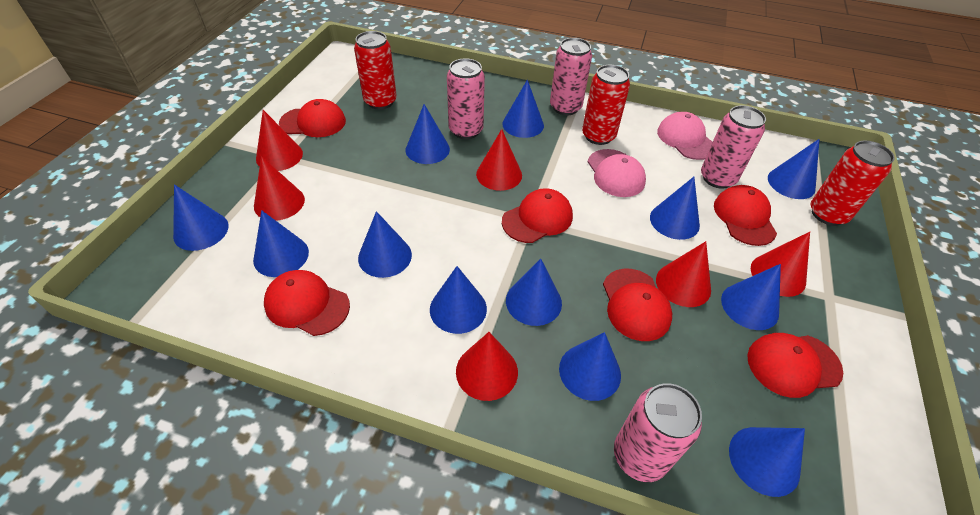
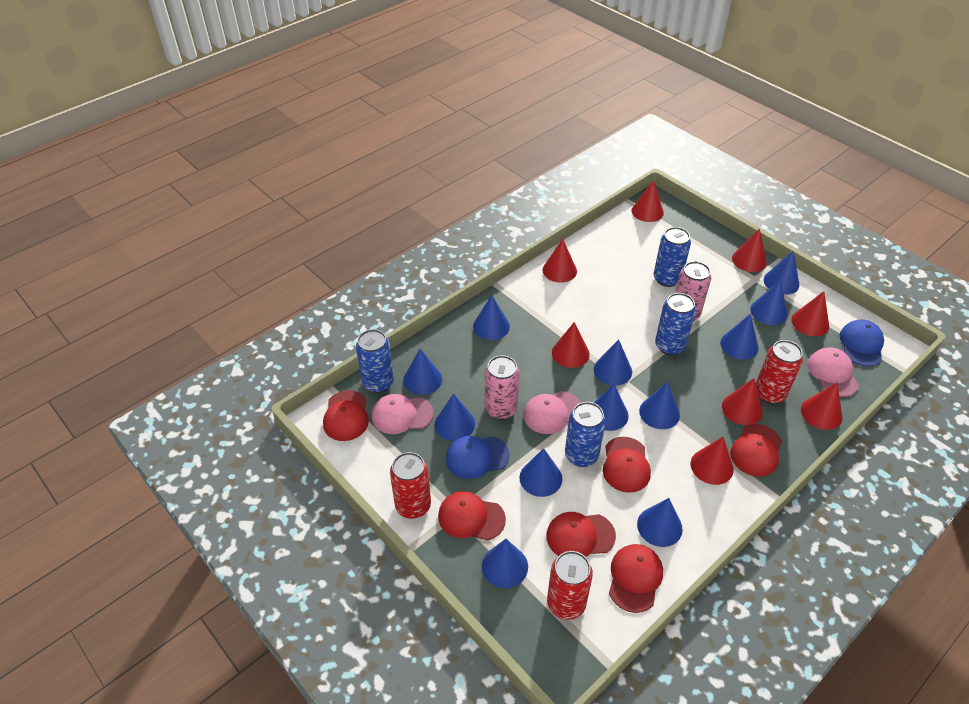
blue can: none = 0 -> [356,329,394,393] [565,402,606,467] [654,227,691,287] [655,293,696,355] = 4
blue cap: none = 0 -> [446,436,510,479] [840,320,884,367] = 2
pink can: [447,58,485,139] [550,38,592,115] [614,383,702,482] [701,105,766,189] = 4 -> [485,355,519,420] [675,261,711,321] = 2
pink cap: [588,149,646,197] [657,112,712,160] = 2 -> [372,394,434,434] [523,391,581,434] [808,347,859,397] = 3
red cone: [254,156,305,221] [256,110,303,171] [456,332,518,401] [476,129,522,191] [656,241,711,307] [751,232,810,297] = 6 -> [543,239,577,283] [552,322,590,368] [631,180,664,222] [690,437,734,485] [722,378,763,425] [732,229,767,272] [791,291,829,336] [801,383,843,430] = 8

